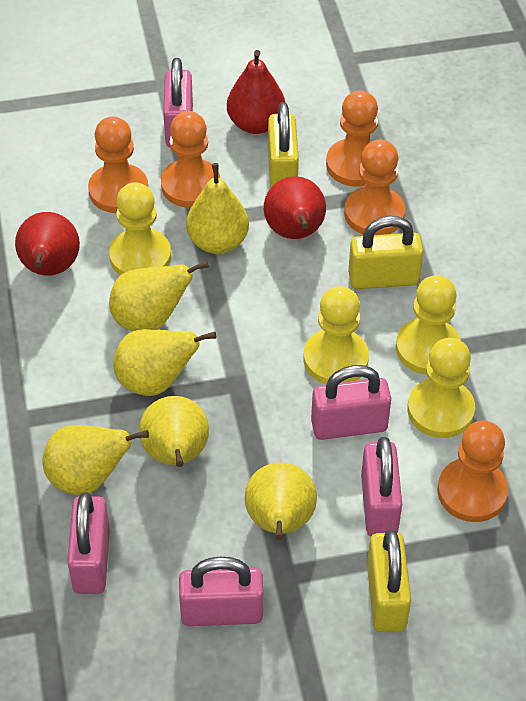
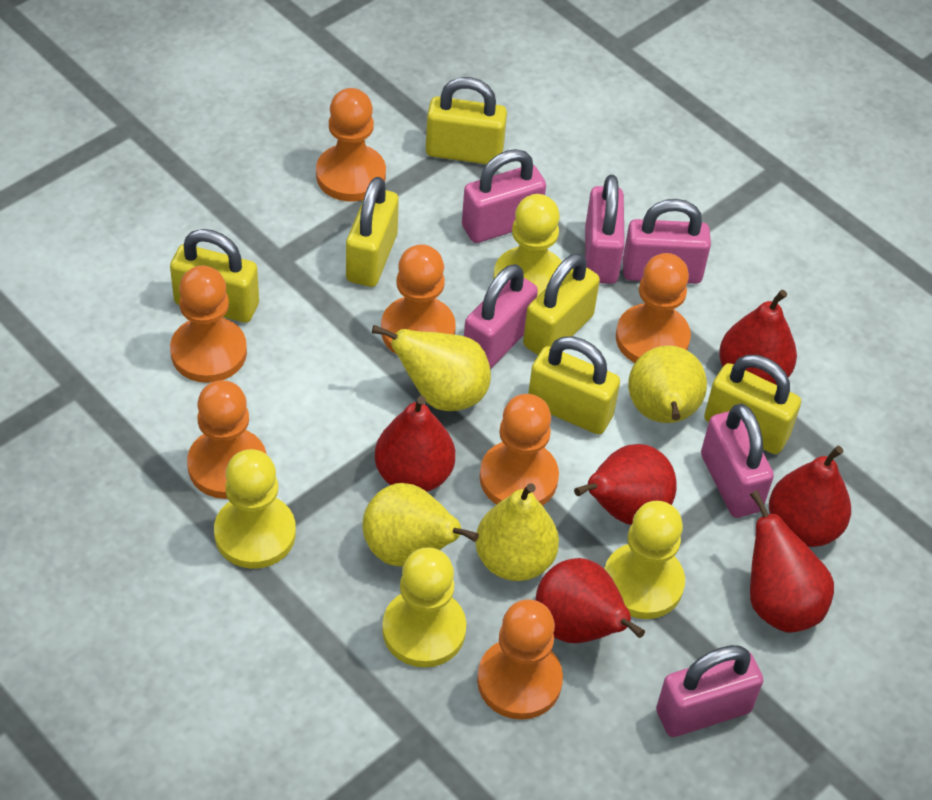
orange pawn: [88,116,148,213] [161,111,220,208] [326,90,378,187] [344,140,405,235] [437,421,508,522] = 5 -> [170,265,247,383] [187,380,267,499] [316,88,386,202] [381,244,456,354] [477,599,563,720] [480,394,559,506] [616,253,691,363] = 7
pink padlock: [67,493,110,594] [163,58,193,148] [179,557,263,626] [311,365,391,440] [361,437,402,536] = 5 -> [462,149,546,243] [464,264,538,369] [585,175,625,284] [623,199,711,284] [656,645,764,737] [701,404,774,518] = 6
red pear: [15,212,80,276] [227,50,285,134] [264,176,326,239] = 3 -> [375,396,455,492] [536,558,645,643] [574,444,677,525] [719,290,797,385] [750,490,834,633] [769,446,851,547] = 6
yellow padlock: [268,102,299,188] [348,216,423,289] [367,530,411,632] = 3 -> [170,229,259,323] [346,177,399,287] [426,77,507,164] [523,253,600,355] [528,336,620,434] [704,355,801,454] = 6
yellow pear: [42,425,149,495] [109,261,209,331] [113,329,216,396] [139,396,209,467] [186,163,249,254] [245,462,317,540] = 6 -> [362,483,479,567] [372,325,491,411] [475,483,559,581] [628,346,707,423] = 4

